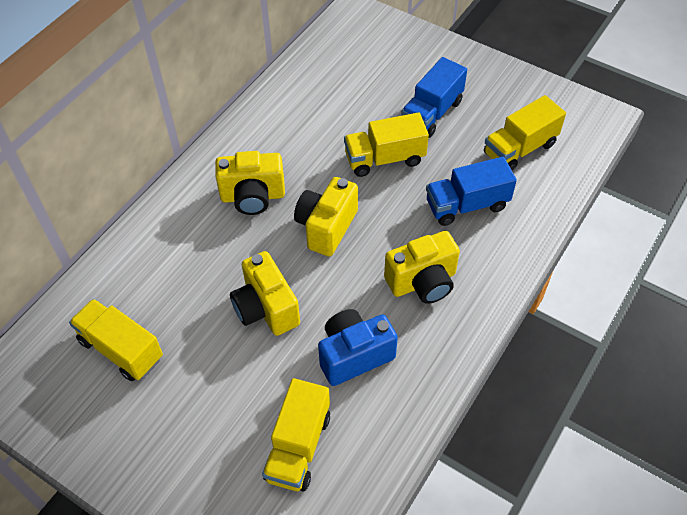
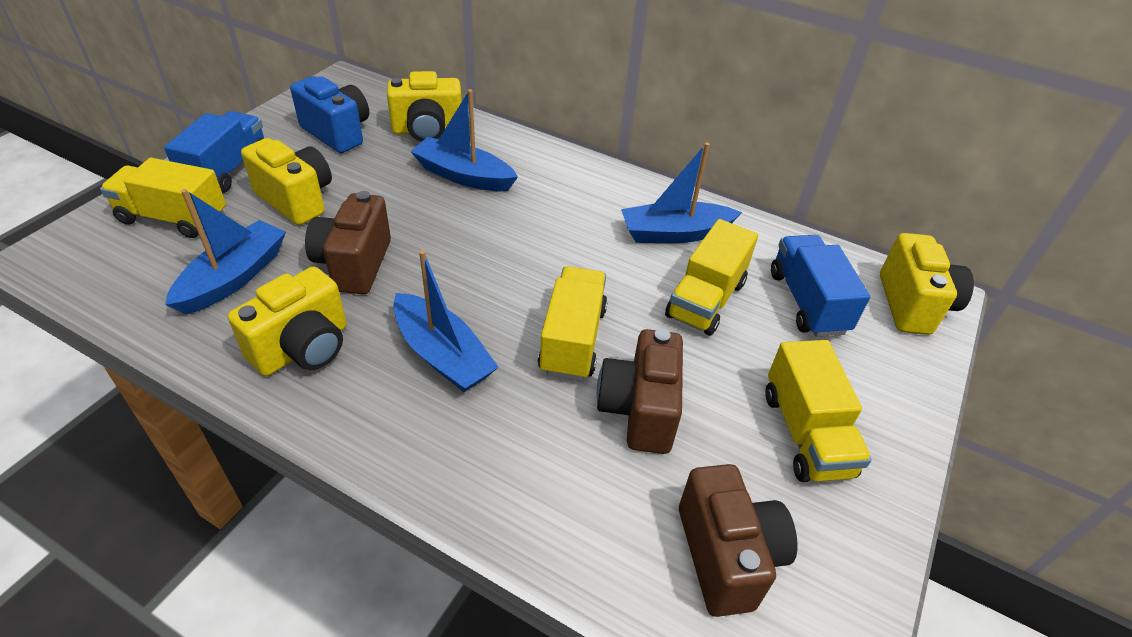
blue boat: none = 0 -> [165,189,286,315] [393,250,499,392] [410,89,518,191] [621,142,742,243] = 4
brown camera: none = 0 -> [305,191,391,294] [597,329,683,454] [679,464,797,617] = 3

